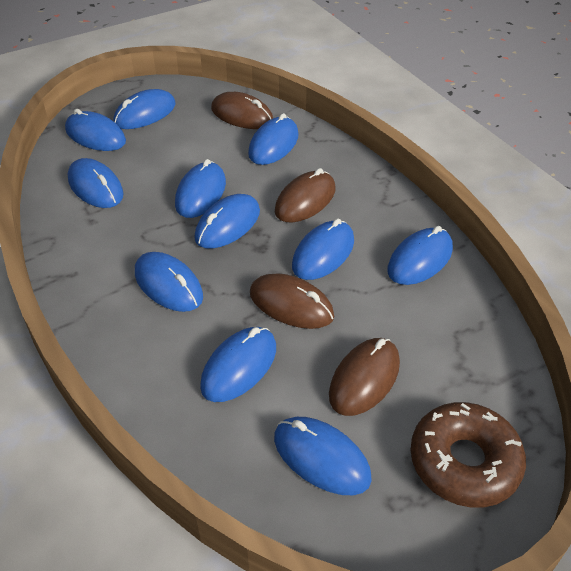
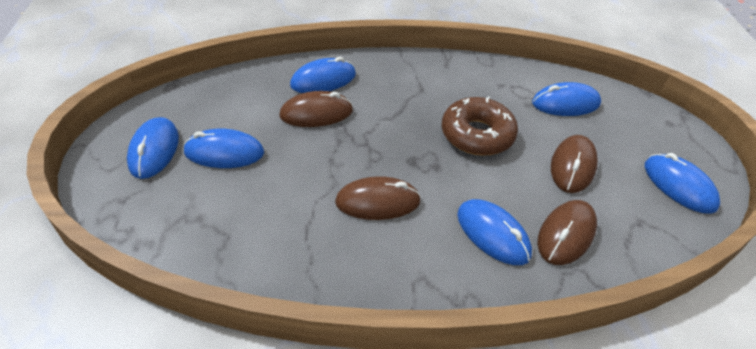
blue mouse: [65,109,126,151] [68,158,123,208] [113,89,176,129] [135,252,203,312] [175,159,226,218] [194,194,260,249] [200,327,276,402] [248,113,299,165] [274,417,372,495] [292,218,354,280] [387,226,453,285] = 11 -> [127,117,179,179] [183,129,264,168] [290,57,356,93] [457,199,532,265] [532,82,601,116] [645,153,720,214] = 6

